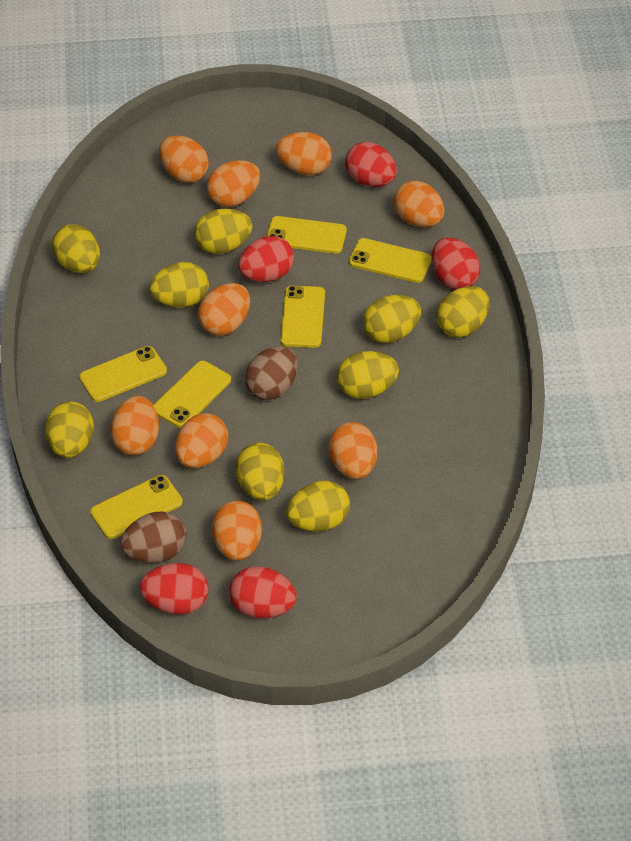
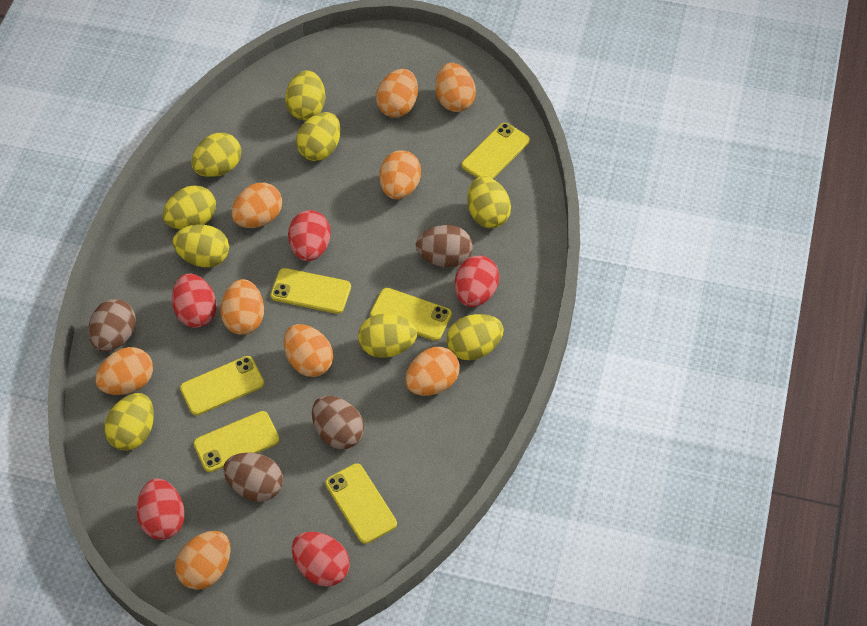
brown egg: [120,512,186,563] [245,346,298,400] = 2 -> [88,299,136,352] [223,452,283,502] [312,396,364,449] [416,225,473,268] = 4

